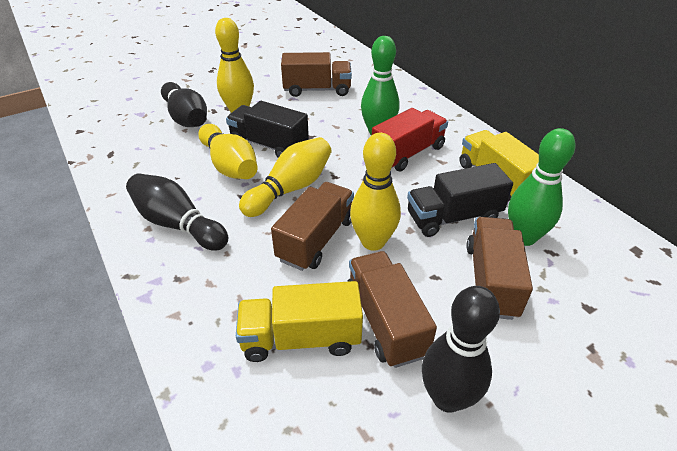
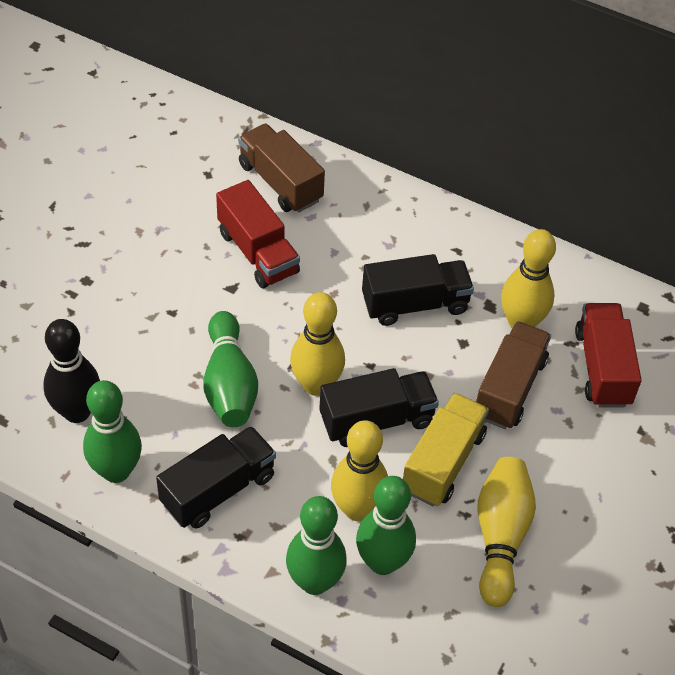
black bowling pin: [126,173,228,251] [161,82,207,127] [422,286,500,413] = 3 -> [43,319,100,423] = 1
black truck: [226,101,309,158] [407,163,513,237] = 2 -> [156,426,276,529] [319,368,439,447] [362,254,474,326] = 3
brown truck: [271,182,354,271] [281,52,352,97] [347,251,437,368] [466,217,533,320] = 4 -> [238,124,325,213] [475,321,551,429] = 2
green bowling pin: [361,36,400,135] [508,128,576,246] = 2 -> [83,380,142,483] [203,311,258,427] [286,496,347,595] [356,476,416,575] = 4
red truck: [372,108,448,172] = 1 -> [216,180,300,288] [575,303,642,408] = 2
yellow truck: [236,281,363,362] [459,130,539,201] = 2 -> [403,393,489,506] = 1

